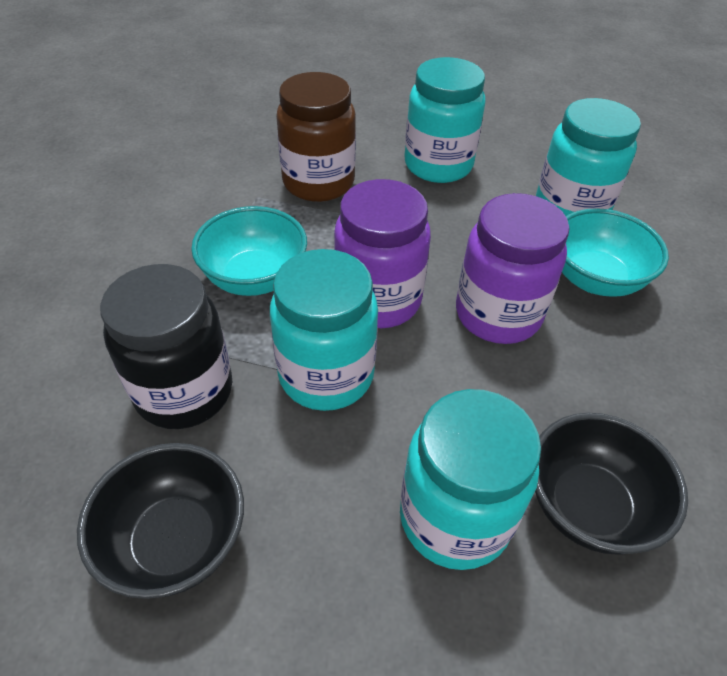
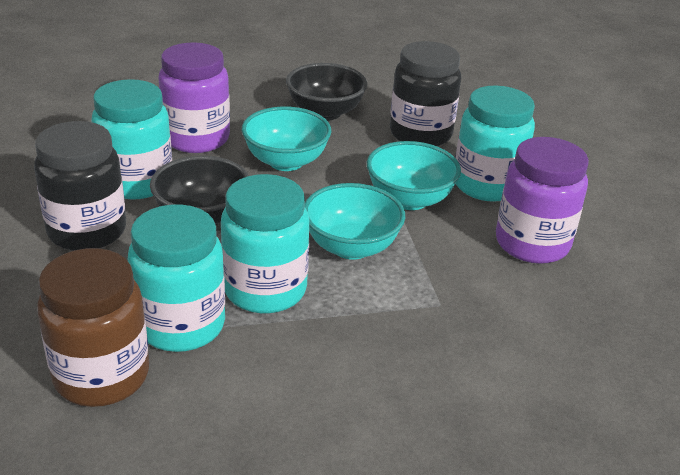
black jar: [100,264,232,429] = 1 -> [34,121,126,251] [390,41,461,146] = 2
turquoise bowl: [191,206,307,296] [562,208,669,297] = 2 -> [242,106,332,171] [305,183,405,260] [367,141,461,210] = 3

